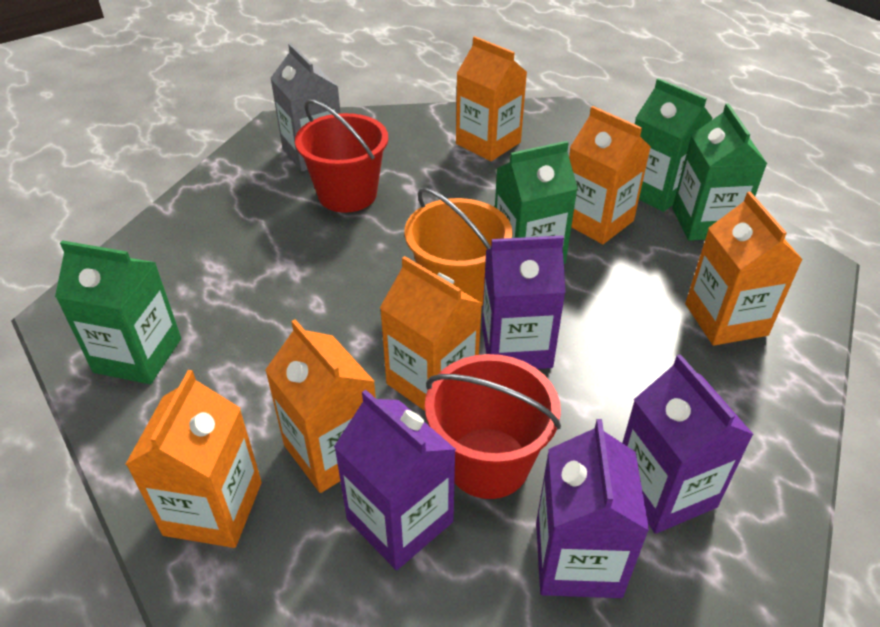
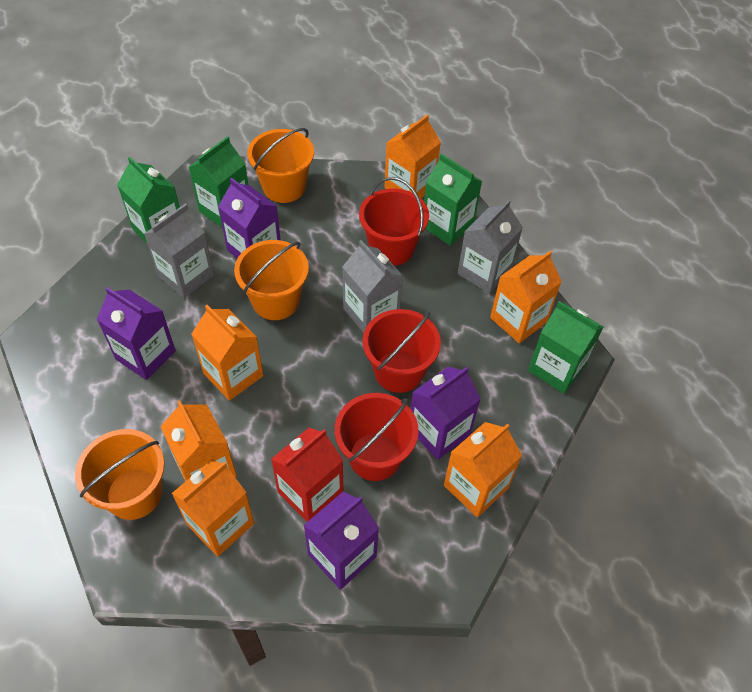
grey carton: [270,43,341,171] = 1 -> [144,203,214,298] [342,240,403,333] [458,200,523,294] = 3
orange bucket: [405,187,513,305] = 1 -> [75,429,165,520] [234,240,309,320] [247,128,314,203] = 3
red bucket: [295,99,388,213] [425,354,561,499] = 2 -> [335,393,419,481] [359,177,429,266] [363,309,441,393] = 3
red carton: none = 0 -> [271,428,343,522] = 1

